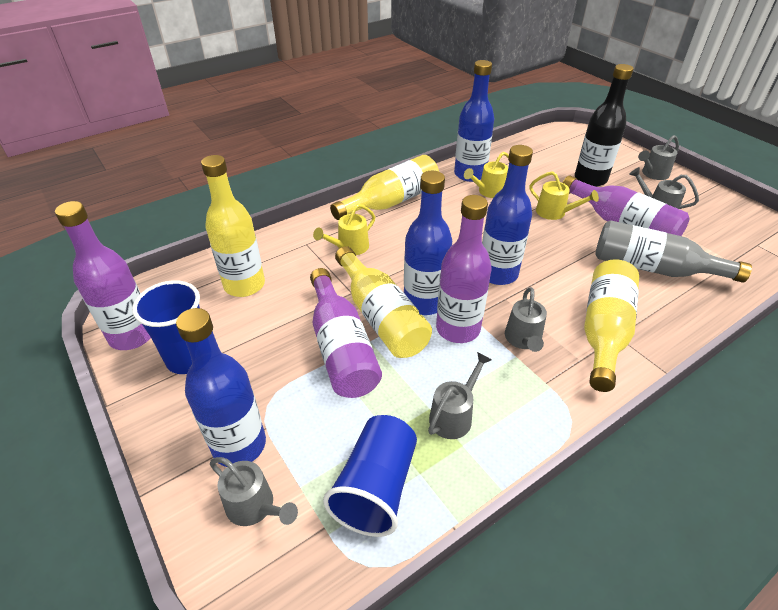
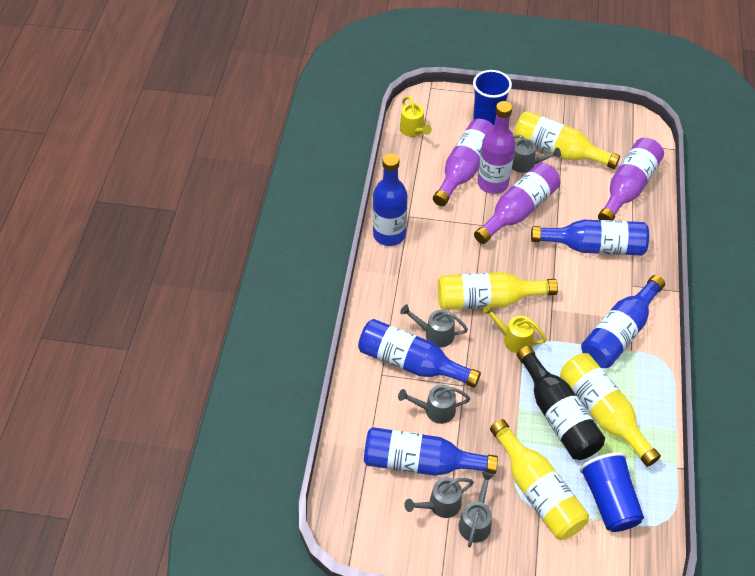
blue bottle: [176,308,266,467] [404,171,452,315] [454,60,494,182] [482,145,533,285] = 4 -> [358,319,481,388] [364,427,498,476] [373,153,407,246] [531,220,649,255] [581,275,665,368] = 5
grey bottle: [595,220,752,283] = 1 -> none = 0
yellow watering can: [313,204,375,255] [464,152,509,198] [530,171,599,220] = 3 -> [400,96,432,137] [482,305,547,353] = 2

